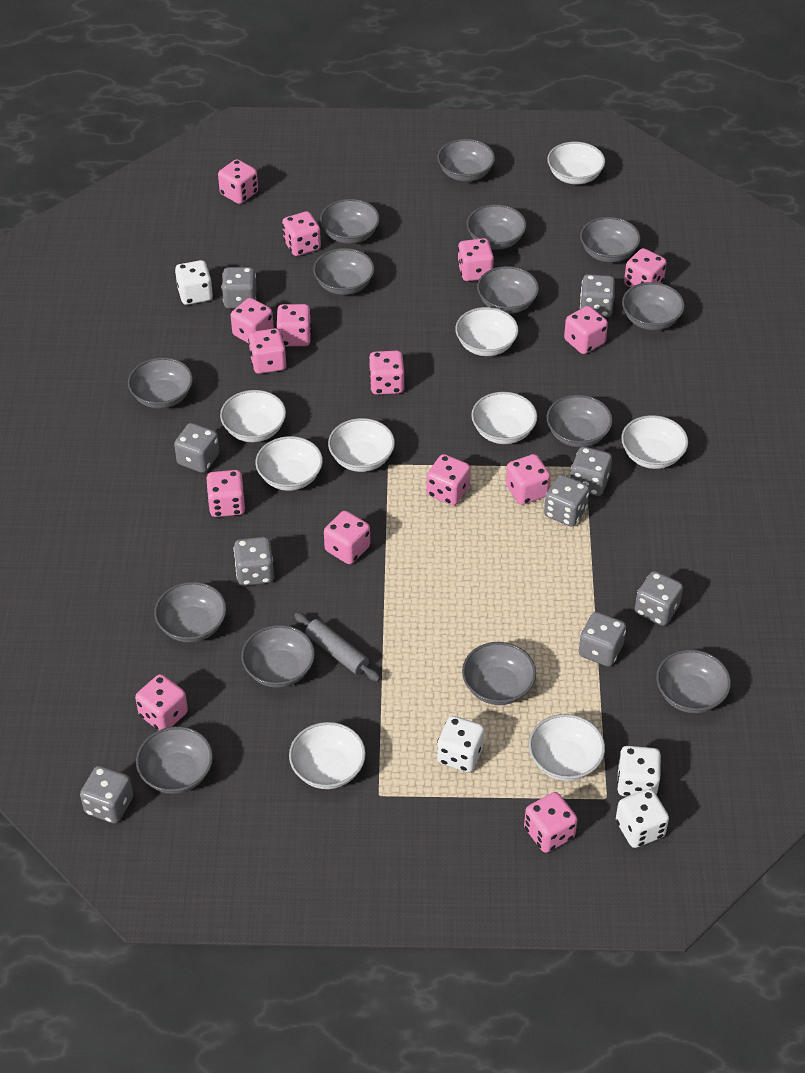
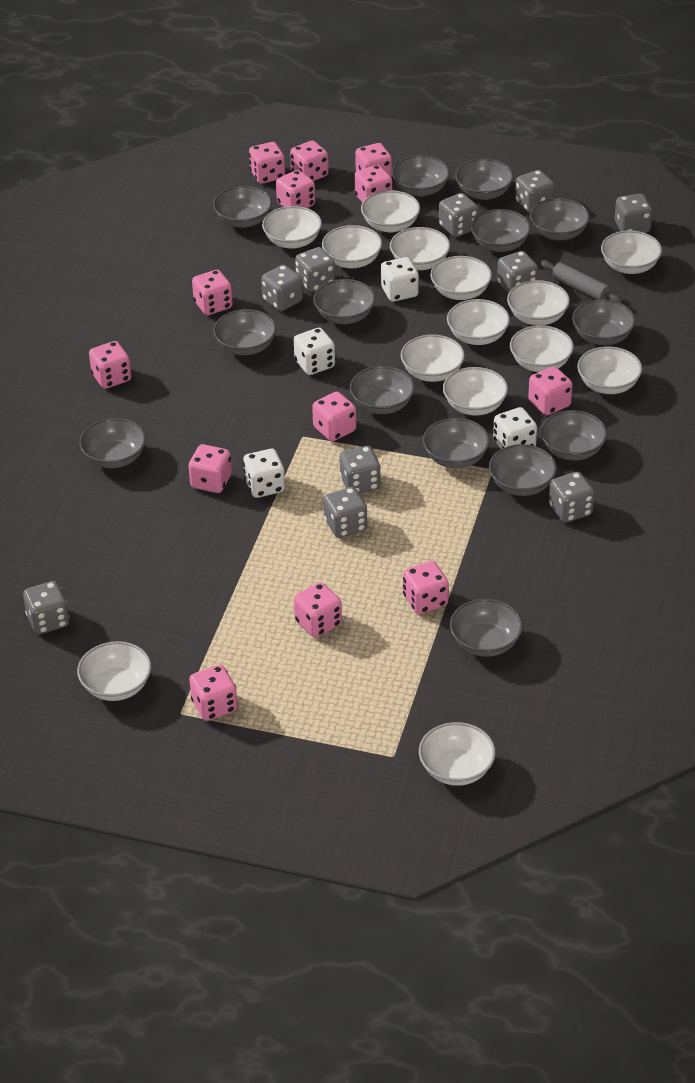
grey dice: [80,766,133,823] [174,423,220,473] [222,267,257,309] [234,537,274,586] [544,475,590,527] [570,446,612,496] [579,612,626,667] [580,274,615,317] [635,571,683,626] = 9 -> [23,581,69,634] [261,265,303,311] [295,247,335,292] [324,487,367,538] [339,446,381,493] [439,193,478,237] [497,251,538,294] [515,170,555,213] [549,472,594,523] [615,193,653,233] = 10
pink dice: [135,674,188,731] [206,470,246,517] [218,159,258,204] [231,298,274,343] [248,328,287,374] [277,304,312,346] [282,211,321,256] [324,511,370,564] [369,351,404,395] [426,454,471,506] [457,238,494,281] [506,454,550,505] [524,792,577,853] [564,306,608,354] [624,248,667,287] = 15 -> [89,341,131,389] [189,444,232,493] [189,665,238,721] [192,270,233,315] [249,142,285,184] [276,170,315,208] [290,141,329,181] [294,582,342,638] [312,392,356,441] [354,165,392,203] [355,143,392,177] [403,561,449,614] [528,366,573,415] = 13
white bowl: [220,390,286,442] [255,436,323,491] [289,722,366,789] [328,418,395,472] [455,307,519,356] [471,392,537,444] [529,714,605,781] [547,142,605,184] [621,415,688,469] = 9 -> [77,641,151,701] [262,206,322,249] [322,225,382,268] [361,190,420,233] [390,227,450,270] [401,334,465,382] [419,722,496,786] [430,256,492,300] [443,367,508,416] [447,299,510,345] [507,280,570,326] [510,325,574,372] [577,346,642,394] [601,230,662,274] = 14

